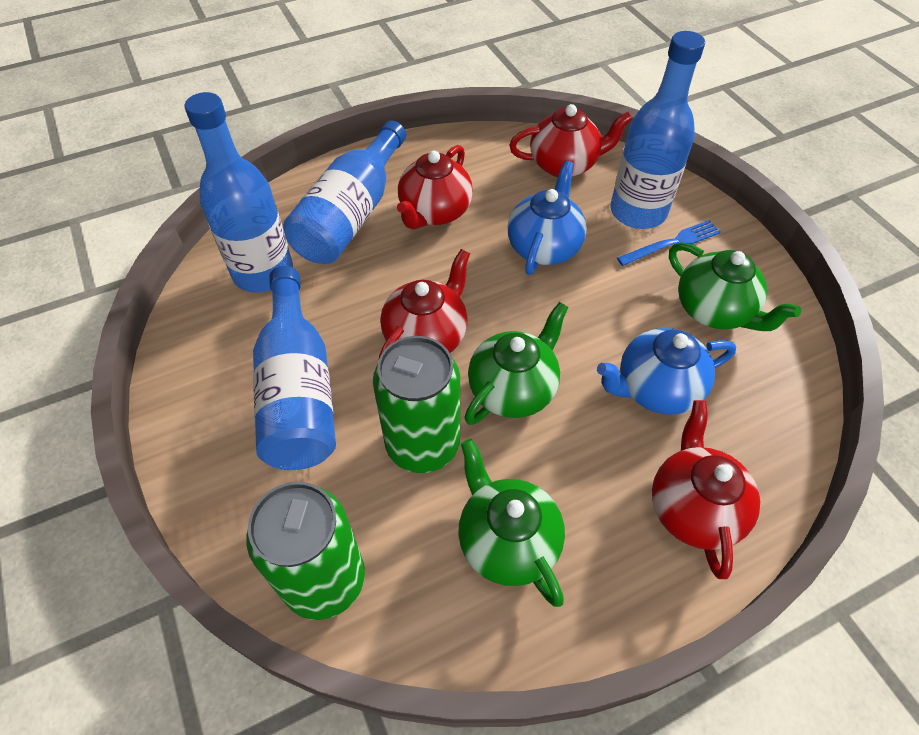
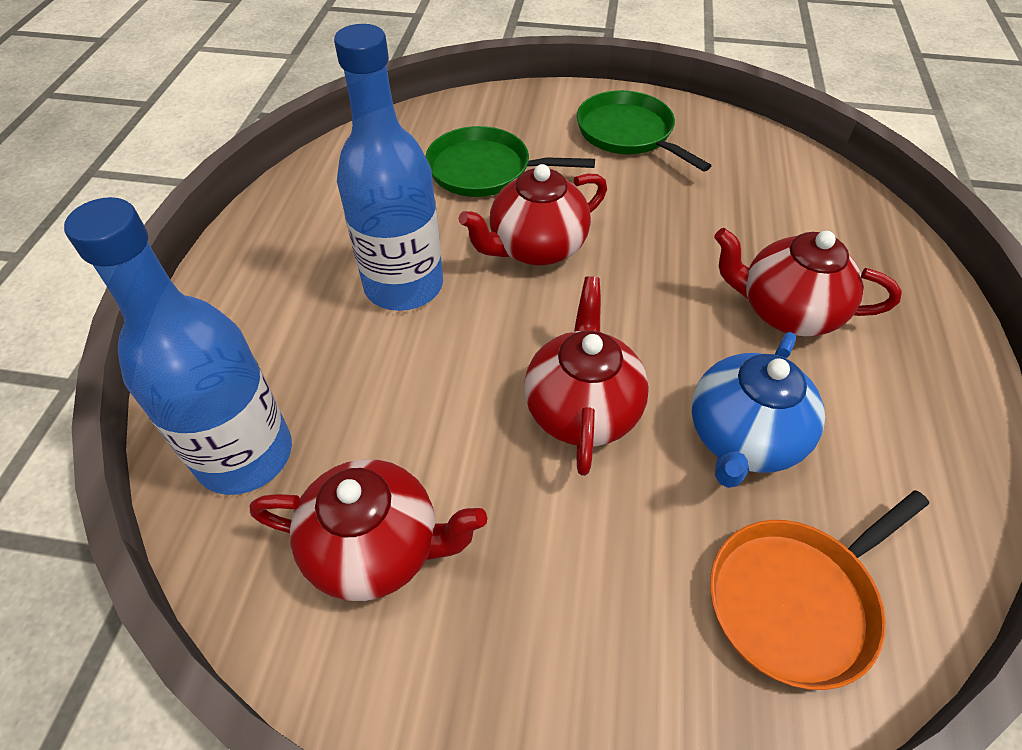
blue bottle: [185,92,293,293] [253,266,336,470] [283,121,406,264] [610,31,705,229] = 4 -> [64,197,292,495] [334,24,443,311] = 2
blue fork: [617,220,721,266] = 1 -> none = 0
blue teapot: [508,161,587,275] [597,328,736,414] = 2 -> [692,332,825,488] = 1
green can: [246,482,365,620] [373,336,460,473] = 2 -> none = 0
green pan: none = 0 -> [425,126,595,197] [577,90,712,172] = 2
green teapot: [458,439,565,607] [464,302,569,425] [669,242,801,331] = 3 -> none = 0
orange pan: none = 0 -> [710,490,929,690] = 1

